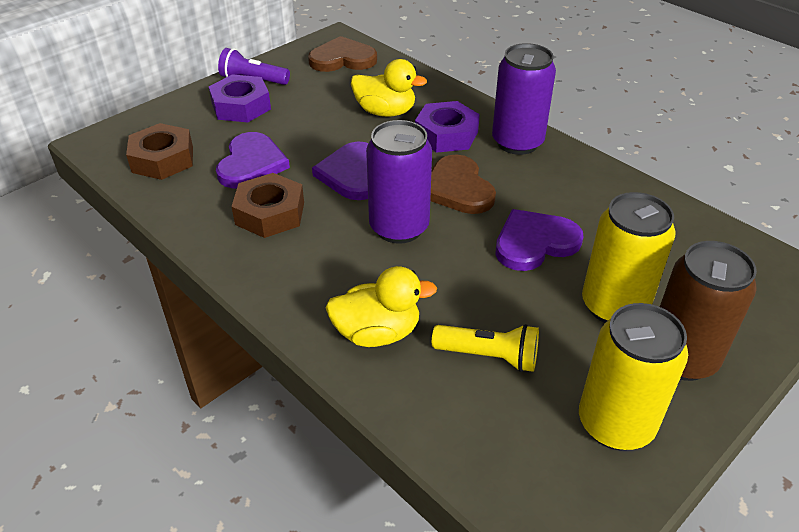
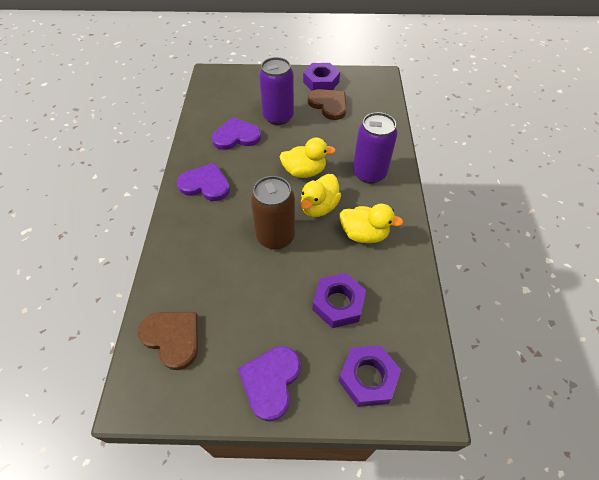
brown nut: [126,123,193,180] [231,173,304,238] = 2 -> none = 0
purple flashlight: [218,48,290,85] = 1 -> none = 0
purple nut: [209,74,271,122] [415,101,480,153] = 2 -> [303,63,340,91] [312,273,366,328] [339,345,401,407] = 3
yellow can: [579,303,688,450] [582,192,676,323] = 2 -> none = 0
yellow duck: [325,266,437,347] [351,59,427,117] = 2 -> [279,138,336,178] [300,174,341,217] [340,204,403,243] = 3
yellow flashlight: [432,324,539,372] = 1 -> none = 0

